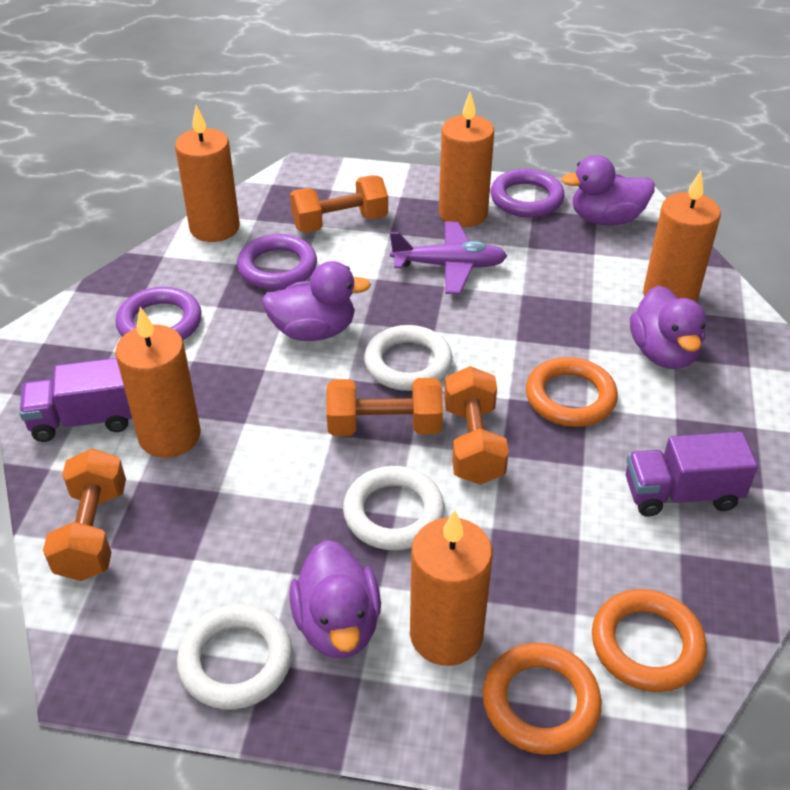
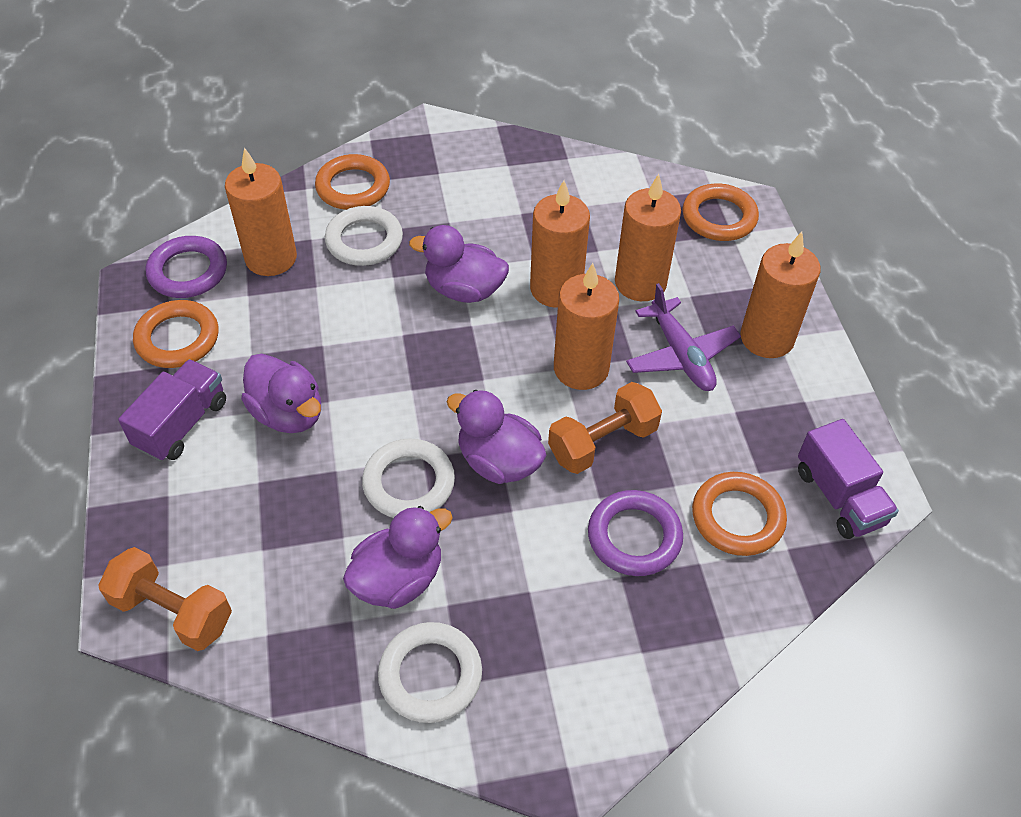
orange dumbbell: [43,448,126,581] [290,175,388,233] [326,378,443,436] [444,366,509,485] = 4 -> [98,547,232,651] [548,382,662,474] = 2
orange ring: [483,643,602,755] [526,357,618,427] [592,589,707,692] = 3 -> [133,300,218,368] [315,154,390,210] [683,183,759,241] [692,472,787,556] = 4
purple ring: [116,287,202,340] [237,234,317,290] [490,169,565,218] = 3 -> [146,236,227,298] [588,490,683,576] = 2

